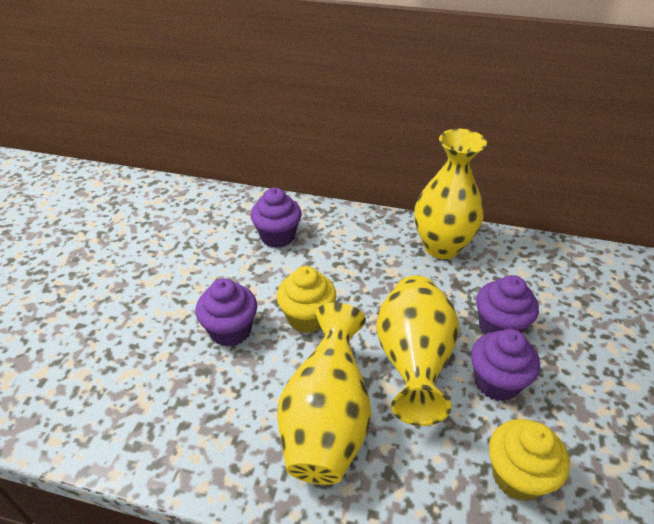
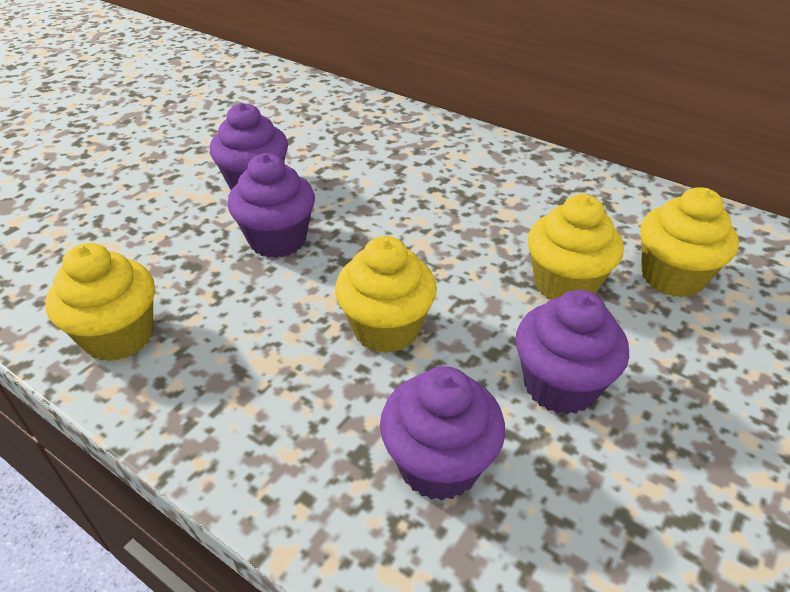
yellow cupcake: [276,266,336,333] [489,419,570,501] = 2 -> [46,243,155,361] [335,236,437,353] [528,194,624,300] [641,187,739,298] = 4
yellow vase: [277,303,372,485] [376,275,459,426] [414,129,487,259] = 3 -> none = 0

